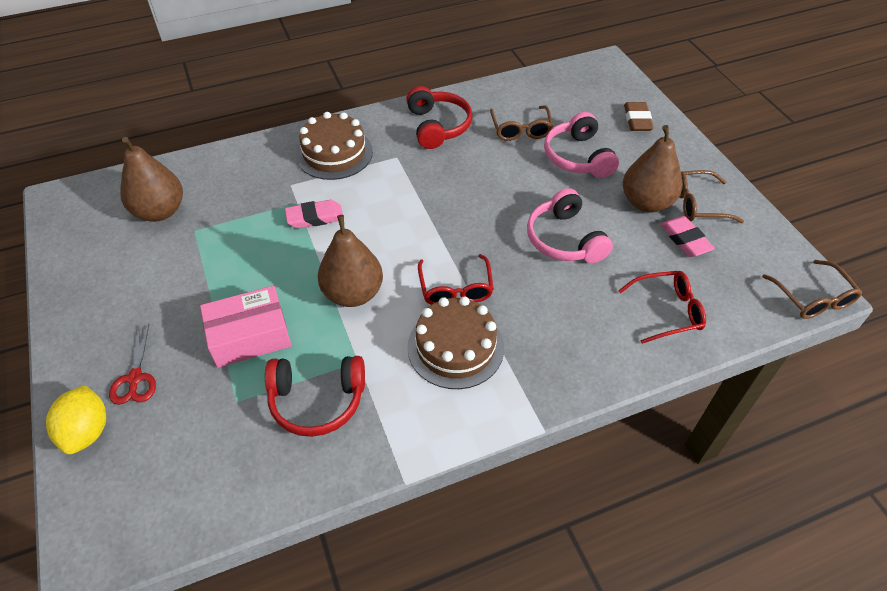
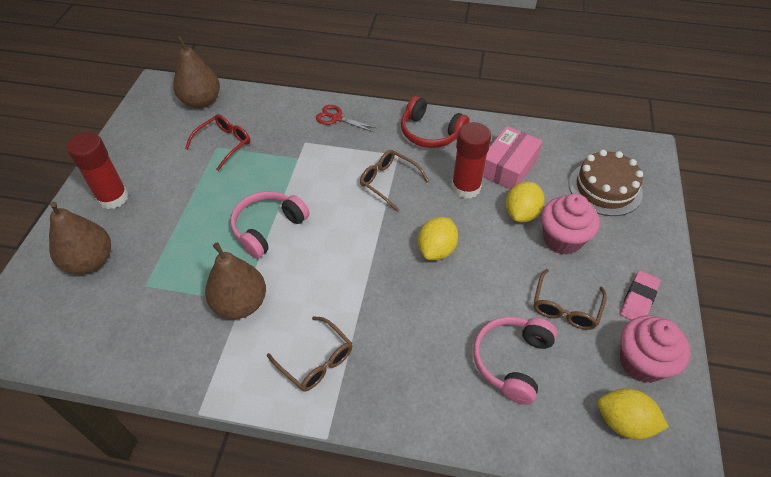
brown cake: [296,112,373,180] [407,296,504,389] = 2 -> [569,150,643,216] = 1
brown eraser: [624,102,654,131] = 1 -> none = 0
pink cupcake: none = 0 -> [541,194,600,255] [620,315,690,383] = 2
pink eraser: [285,200,343,228] [660,216,715,257] = 2 -> [620,270,660,320] = 1
red glasses: [418,254,494,305] [618,271,706,344] = 2 -> [185,114,250,171] = 1
red glue stick: none = 0 -> [67,132,129,209] [451,122,491,199] = 2
red headphones: [265,356,365,437] [406,86,473,149] = 2 -> [401,96,469,148] = 1
yellow lemon: [46,385,106,455] = 1 -> [418,217,458,260] [506,182,545,222] [597,388,669,439] = 3

